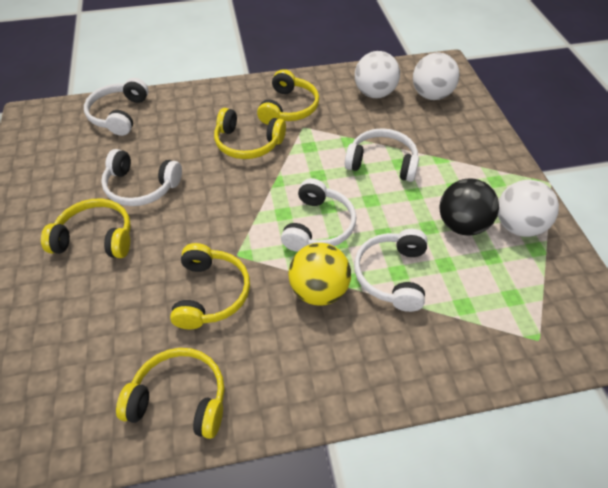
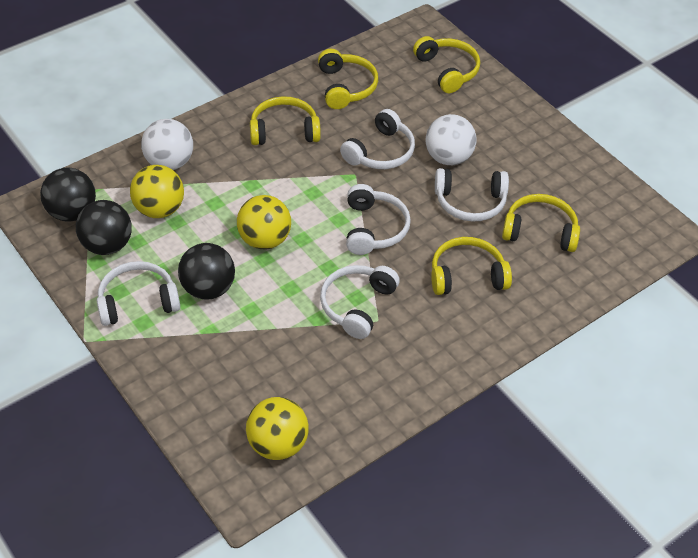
black ball: [440,178,499,236] = 1 -> [40,168,96,222] [76,200,132,255] [178,243,235,300] = 3
white ball: [355,51,400,98] [413,52,460,100] [498,180,559,237] = 3 -> [141,119,193,170] [426,114,476,165] = 2
yellow ball: [288,243,351,306] = 1 -> [130,165,184,218] [237,195,291,249] [246,397,309,460] = 3

